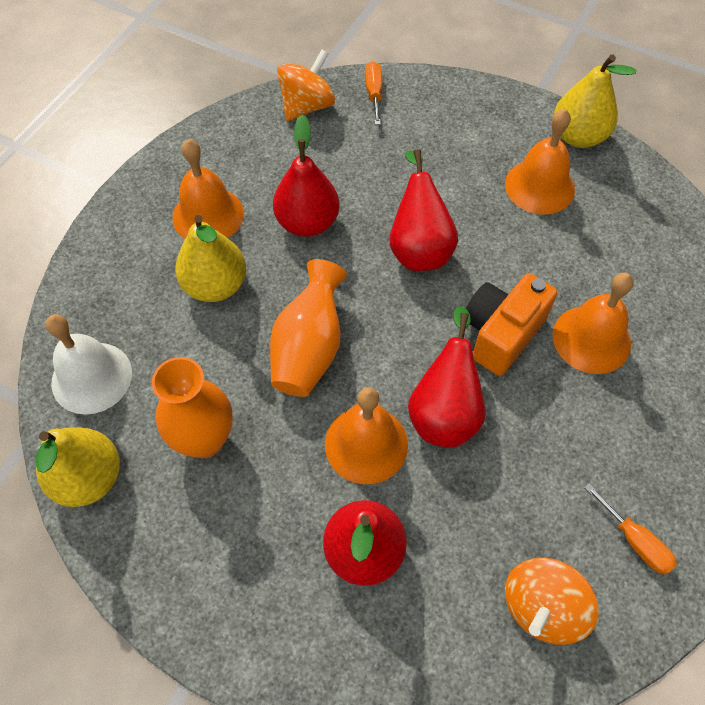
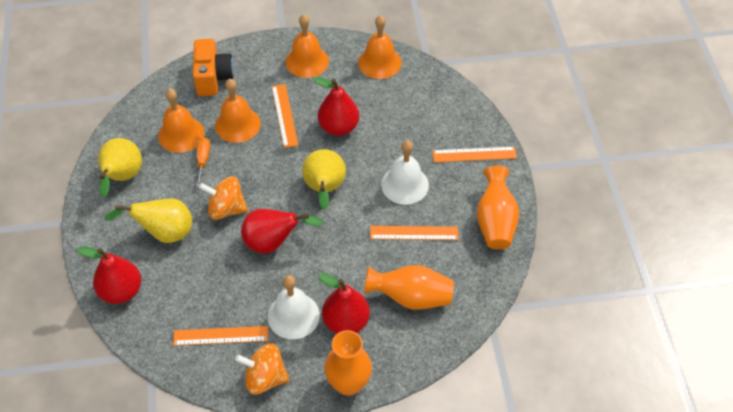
orange ruler: none = 0 -> [173,326,268,346] [272,84,298,148] [370,226,459,240] [432,146,517,162] = 4
orange screwdriver: [365,61,382,125] [584,483,677,575] = 2 -> [196,138,210,187] = 1
orange vase: [152,357,232,458] [270,259,347,397] = 2 -> [324,330,372,396] [364,265,454,310] [477,165,519,249] = 3
white bell: [46,314,132,415] = 1 -> [268,275,320,339] [381,140,429,205] = 2

